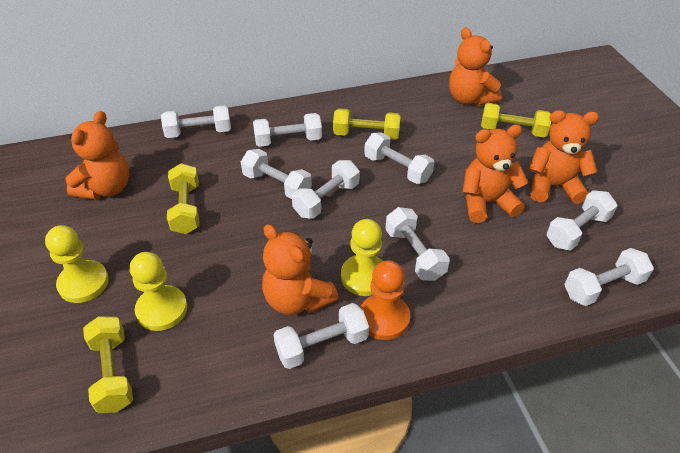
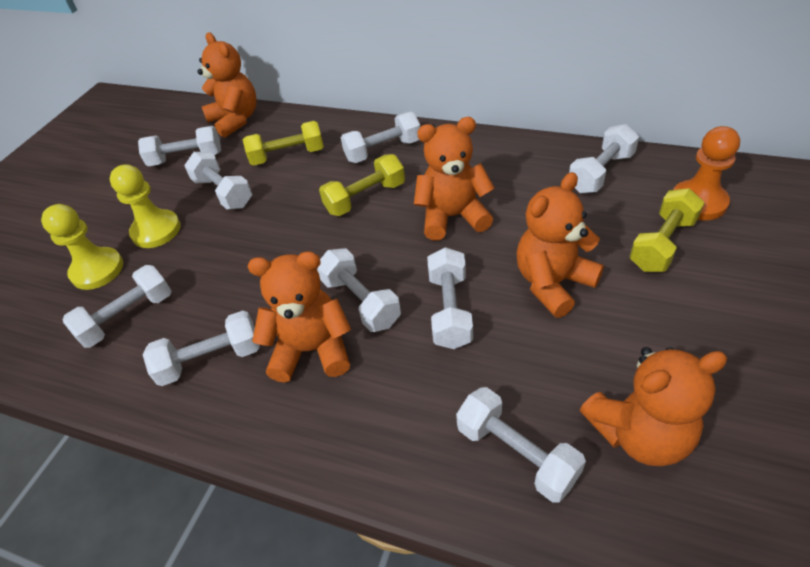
yellow dumbbell: [83,316,133,413] [167,163,199,234] [333,108,401,140] [481,103,551,137] = 4 -> [243,121,324,166] [319,154,405,216] [629,188,705,272] = 3
yellow pawn: [45,225,109,303] [130,252,187,331] [341,219,383,296] = 3 -> [41,204,123,290] [110,164,181,248] = 2

